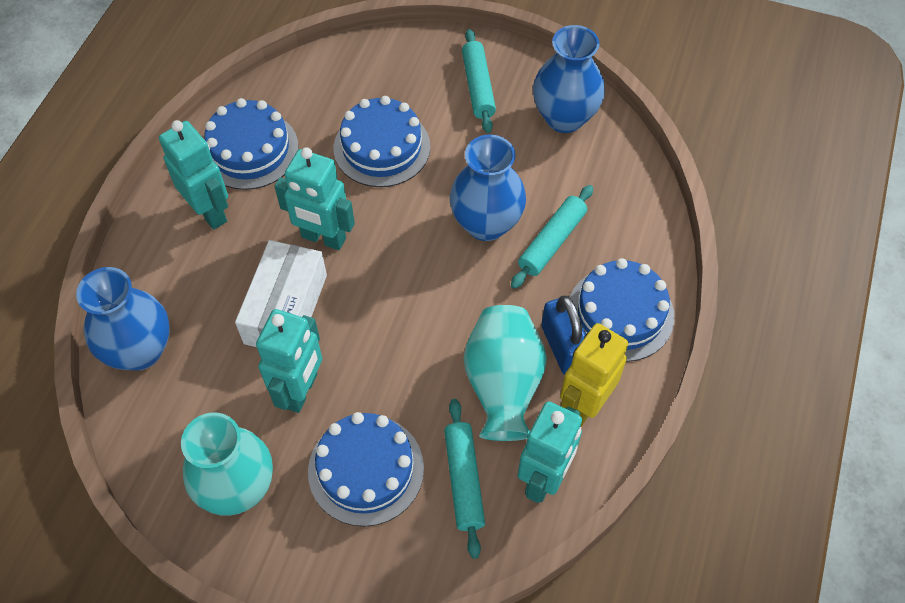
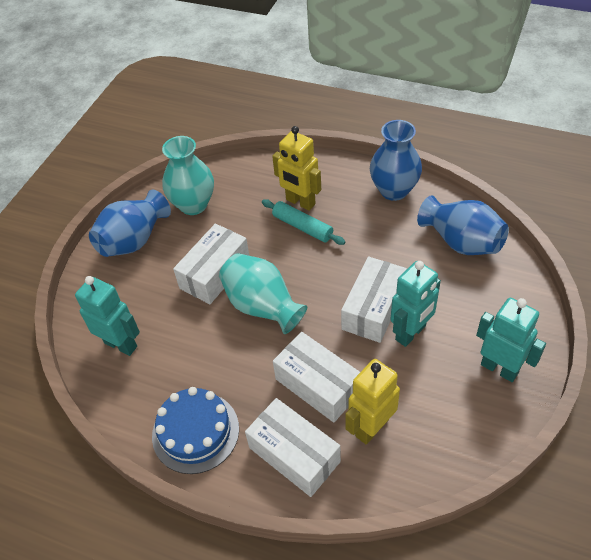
blue cake: [204,98,299,190] [308,412,424,527] [334,96,430,187] [570,258,674,362] = 4 -> [152,387,239,474] = 1
blue padlock: [541,295,586,375] = 1 -> none = 0
turquoise robot: [159,120,228,230] [256,309,322,413] [275,147,355,250] [517,401,582,503] = 4 -> [75,276,140,356] [390,261,441,347] [476,297,546,382] = 3
turquoise rolling pin: [444,399,485,559] [462,29,496,133] [511,185,593,289] = 3 -> [262,199,345,245] = 1
white box: [235,240,327,347] = 1 -> [173,224,249,304] [245,398,341,497] [273,332,360,423] [341,257,407,343] = 4
yellow robot: [560,323,628,426] = 1 -> [272,126,321,211] [345,359,400,445] = 2

